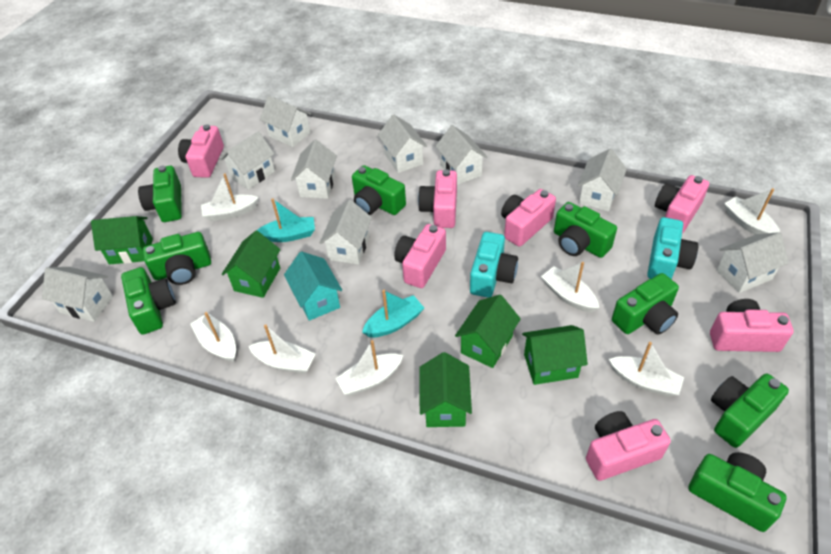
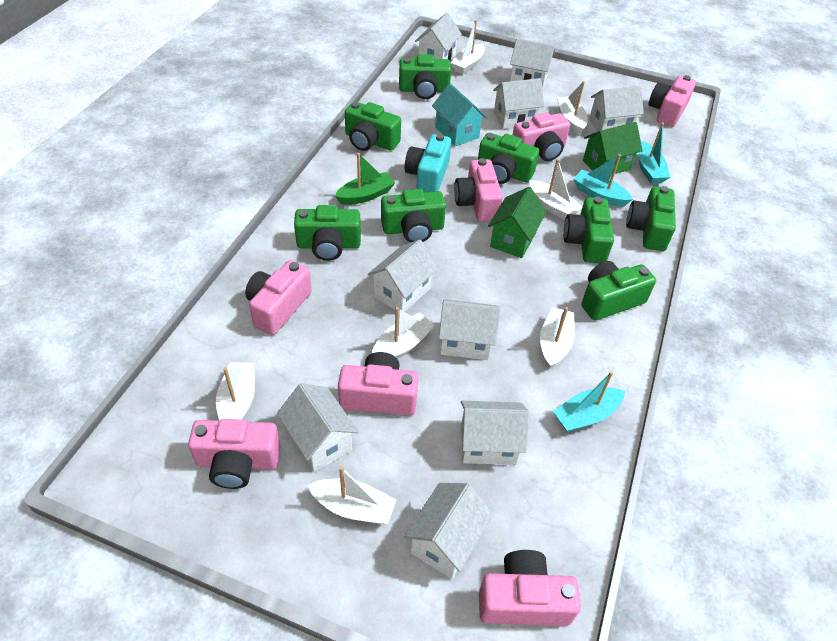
green boat: none = 0 -> [335,153,395,205] = 1
green house: [91,216,153,264] [222,231,281,298] [419,352,472,427] [455,295,521,368] [522,325,588,385] = 5 -> [488,187,547,258] [583,122,643,175] = 2
turquoise boat: [257,198,315,242] [362,290,424,337] = 2 -> [553,371,625,432] [573,154,633,207] [638,122,670,184] = 3
turquoise camera: [470,232,518,298] [647,217,698,279] = 2 -> [405,134,451,192] = 1

